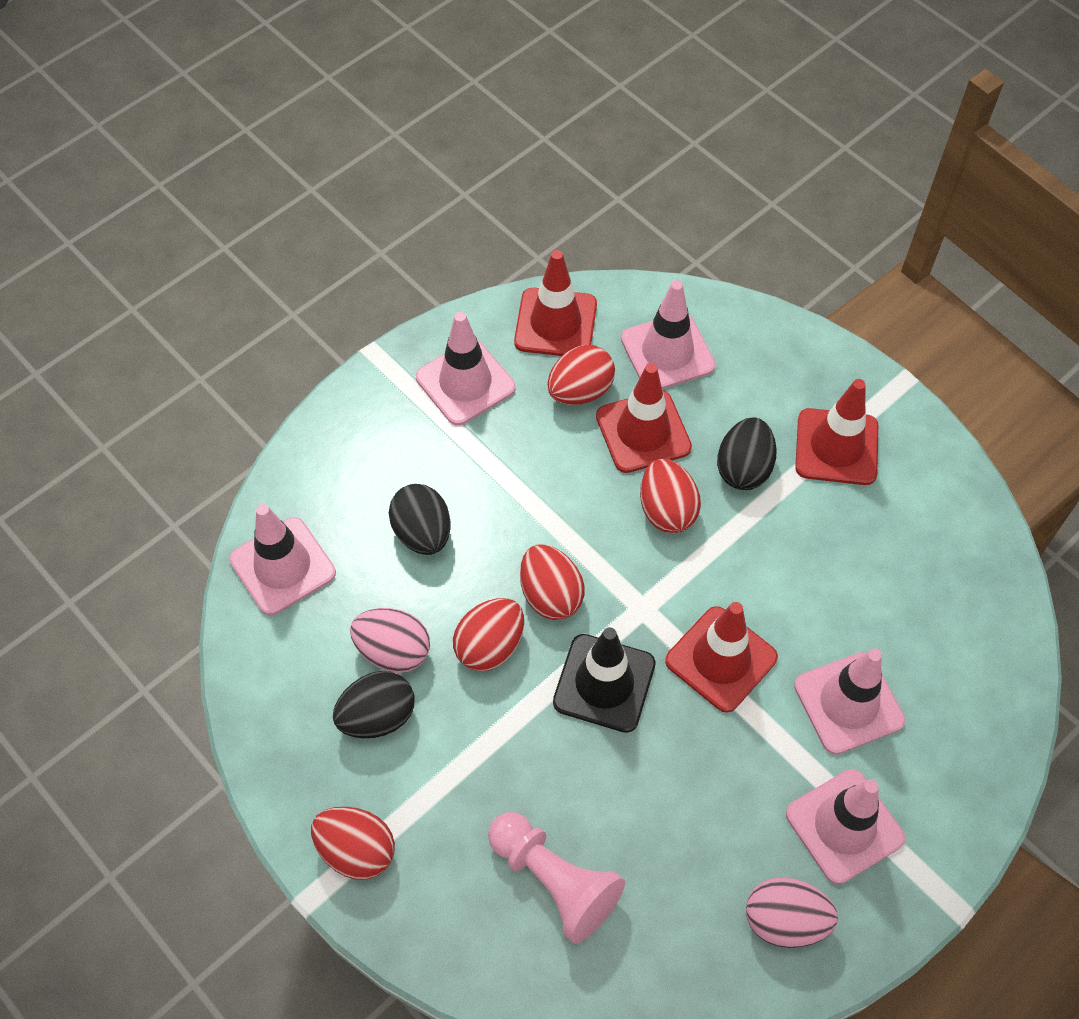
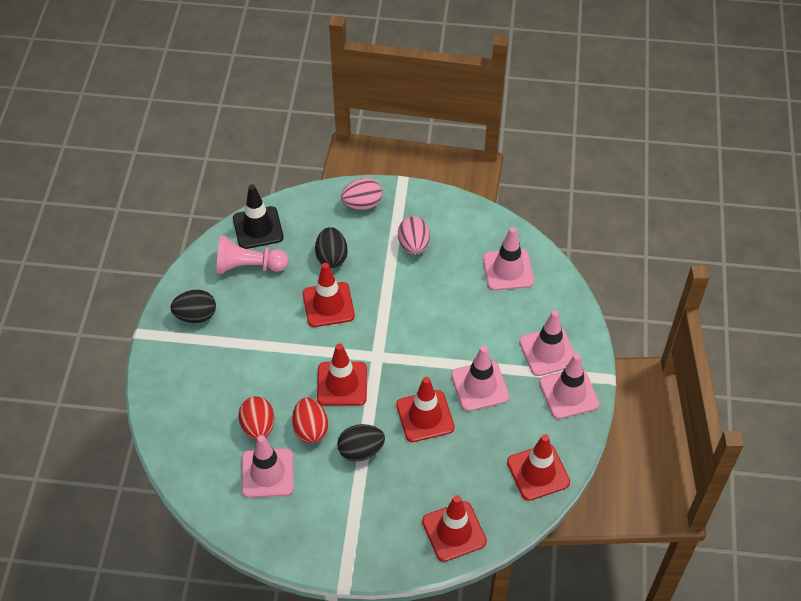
red egg: [311,807,395,880] [453,598,524,671] [520,544,585,620] [547,345,615,405] [640,459,701,533] = 5 -> [238,396,275,440] [292,398,328,443] = 2
red traffic cone: [514,250,597,356] [596,363,692,473] [665,602,778,713] [795,379,878,485] = 4 -> [303,263,355,327] [317,343,367,406] [396,377,455,442] [422,495,487,562] [507,434,570,501] = 5

